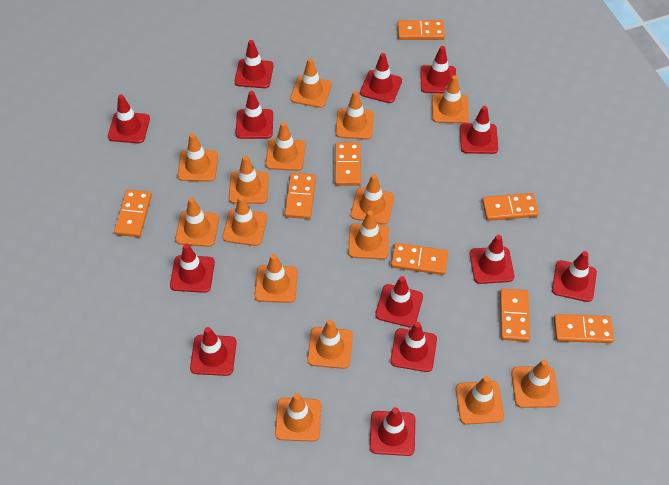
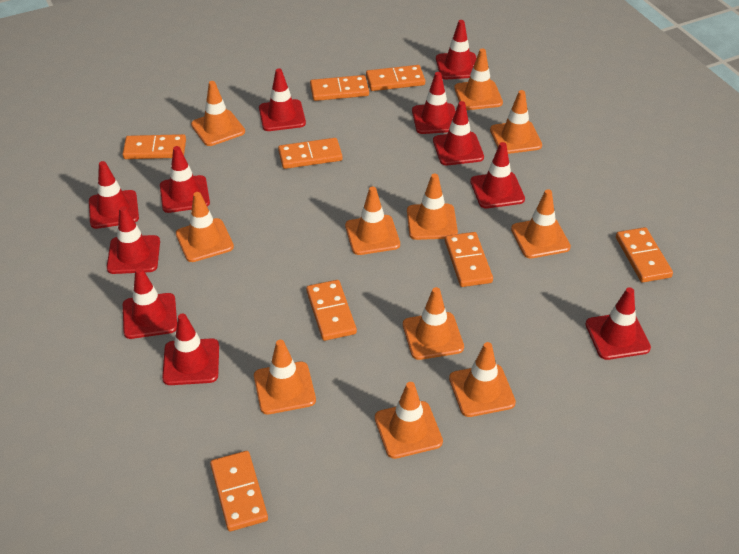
orange traffic cone: [175,197,219,247] [177,133,218,182] [222,196,267,246] [229,155,269,204] [254,254,298,303] [265,122,305,171] [275,393,321,442] [290,58,332,108] [307,319,353,369] [335,91,374,139] [348,210,389,259] [351,174,394,225] [432,75,469,124] [456,376,504,425] [511,360,559,408] = 15 -> [176,192,234,262] [191,81,245,146] [254,340,316,414] [345,187,400,255] [375,382,443,459] [403,287,464,360] [407,173,458,240] [449,342,516,417] [454,49,503,110] [490,90,542,154] [511,190,571,258] = 11
red traffic cone: [108,95,150,143] [170,244,215,293] [190,327,237,376] [235,40,274,88] [236,91,273,139] [360,53,402,103] [369,407,415,456] [375,276,423,328] [390,322,437,372] [420,46,456,93] [460,106,498,154] [469,235,514,284] [552,251,597,302] = 13 -> [89,161,139,229] [107,206,160,274] [123,267,177,339] [160,146,210,213] [162,313,219,385] [259,68,306,131] [412,72,456,134] [433,101,484,165] [436,20,476,79] [470,142,525,208] [585,287,651,360] = 11

